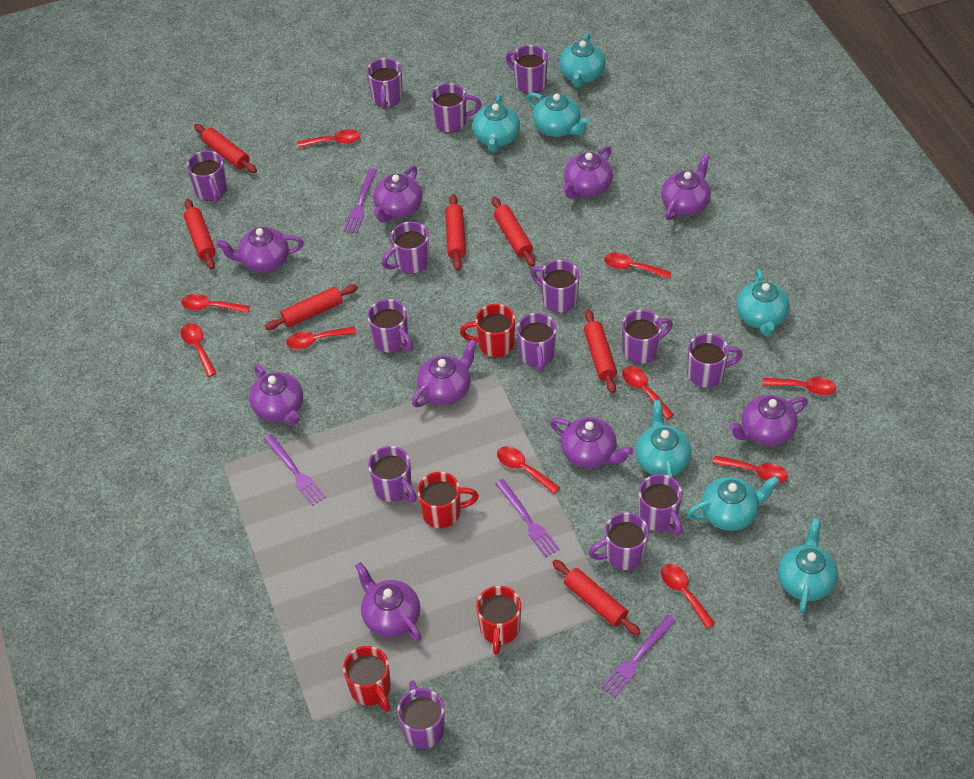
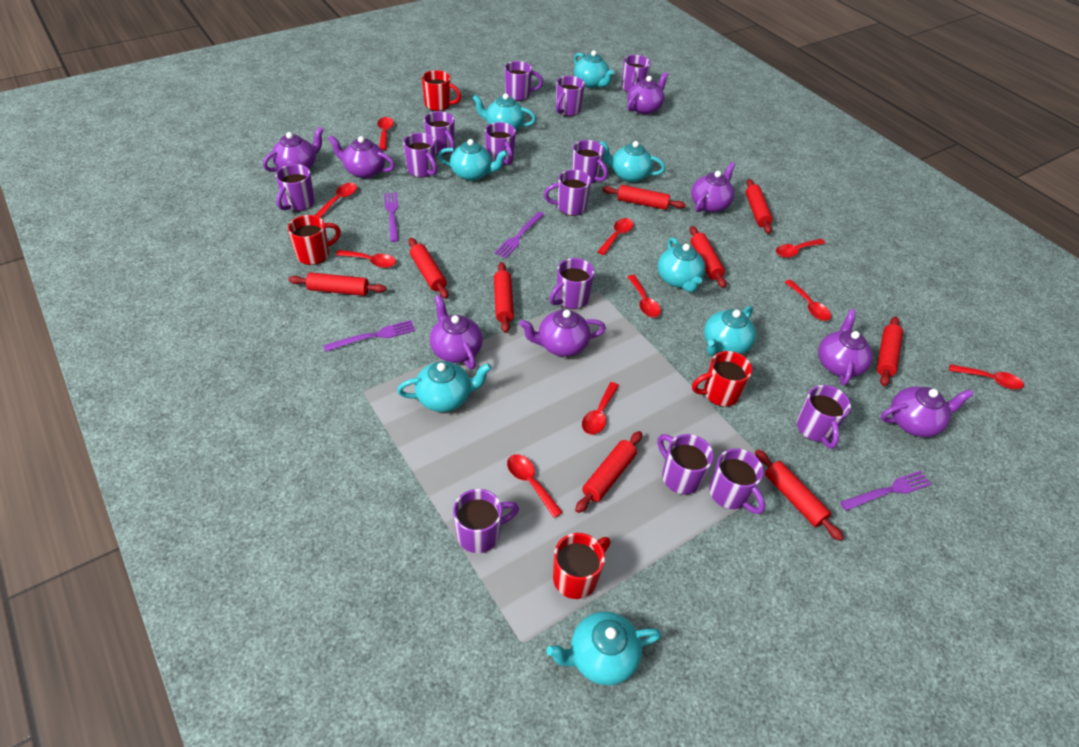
purple teapot: [216,227,304,273] [249,364,303,426] [355,562,421,642] [373,165,422,223] [412,339,477,407] [550,417,633,468] [563,146,613,199] [661,153,711,220] [729,395,808,446] = 9 -> [263,127,324,172] [328,135,395,179] [430,295,483,369] [520,309,606,357] [627,72,668,114] [691,162,735,213] [818,309,873,385] [881,386,973,437] = 8
red rolling pin: [184,199,215,270] [194,124,257,173] [265,284,358,330] [445,194,466,271] [492,197,535,267] [552,560,641,636] [584,309,617,393] = 7 -> [289,272,386,296] [409,238,448,299] [494,262,514,333] [575,431,642,513] [602,185,686,210] [690,226,726,288] [746,179,773,234] [755,450,843,541] [877,316,903,386] = 9
turquoise teapot: [473,94,520,152] [527,92,590,137] [559,33,606,88] [636,400,692,478] [687,476,779,531] [737,269,789,337] [778,518,838,614] = 7 -> [397,361,492,412] [438,139,508,181] [472,93,536,130] [547,611,661,686] [574,50,615,88] [600,141,666,182] [658,237,705,292] [704,306,756,356] = 8

